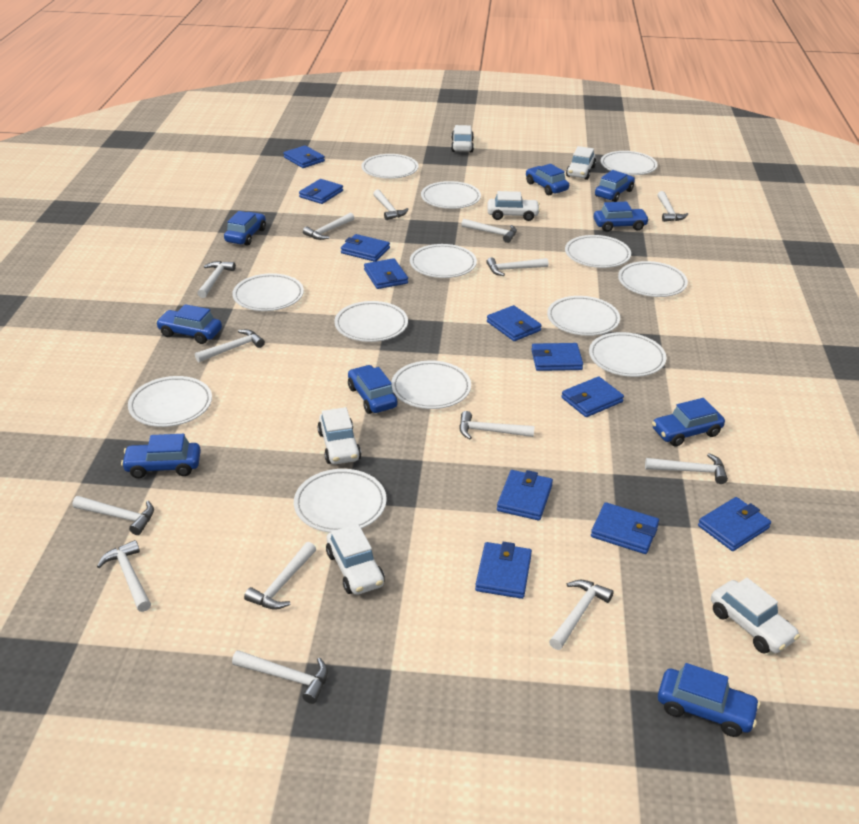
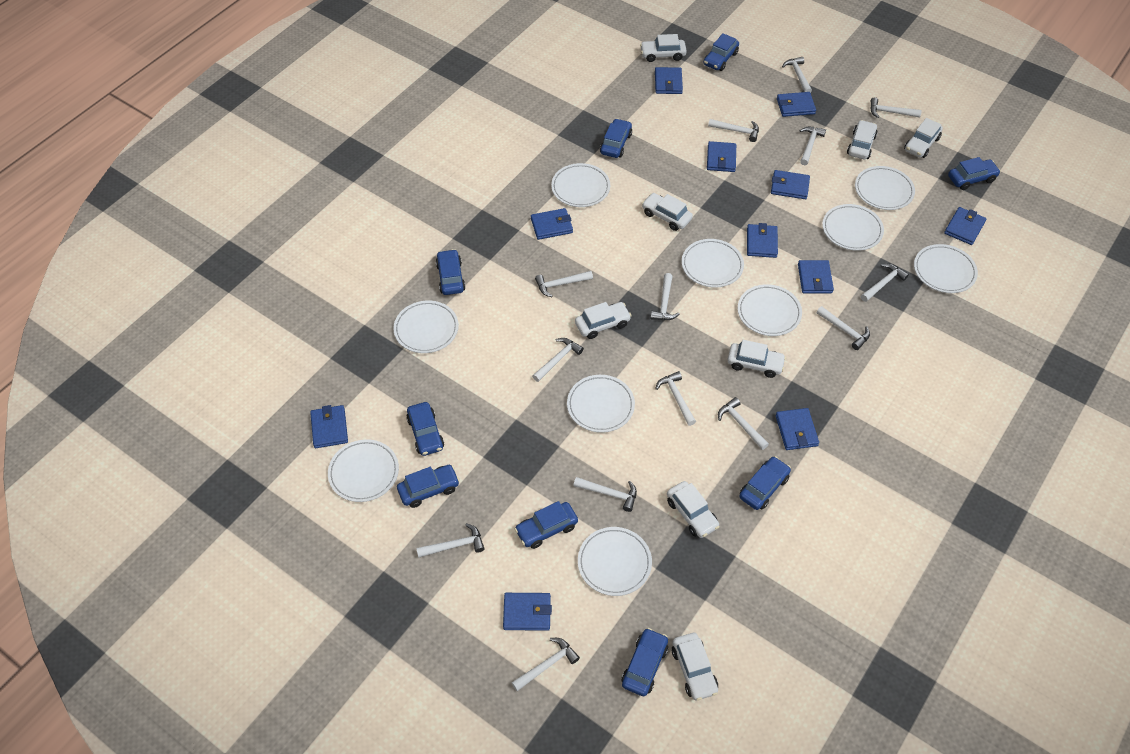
white car: [317,407,361,464] [326,524,385,595] [451,125,474,152] [487,191,540,221] [566,146,596,180] [711,578,800,653] = 6 -> [575,302,632,339] [640,34,687,62] [642,193,693,231] [667,481,720,538] [672,633,718,701] [727,340,786,378] [847,120,877,159] [904,118,943,158] = 8
white plate: [128,376,212,427] [232,273,304,311] [294,469,387,533] [334,301,408,342] [362,154,419,179] [391,361,471,409] [410,244,477,278] [421,181,481,209] [547,296,620,336] [565,235,631,268] [589,332,666,377] [601,151,658,175] [618,261,688,297] = 13 -> [328,439,399,502] [393,301,459,353] [551,163,610,207] [567,375,635,433] [578,527,652,596] [682,239,744,288] [738,284,802,336] [822,204,884,251] [855,166,915,210] [914,244,978,293] = 10

